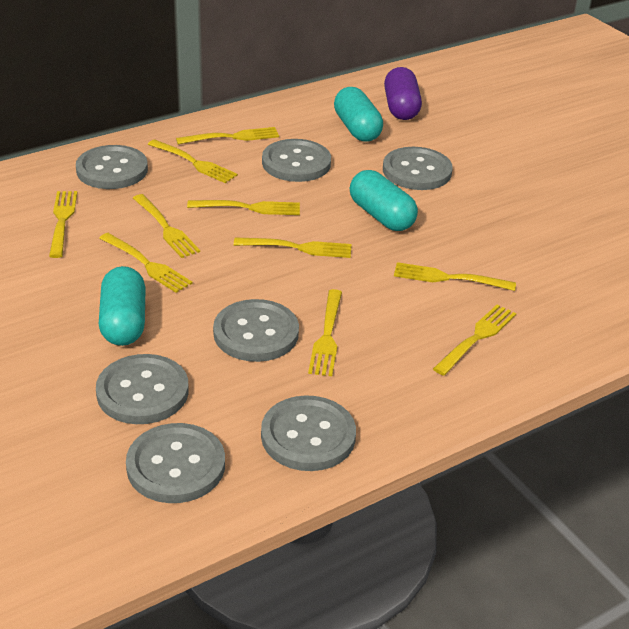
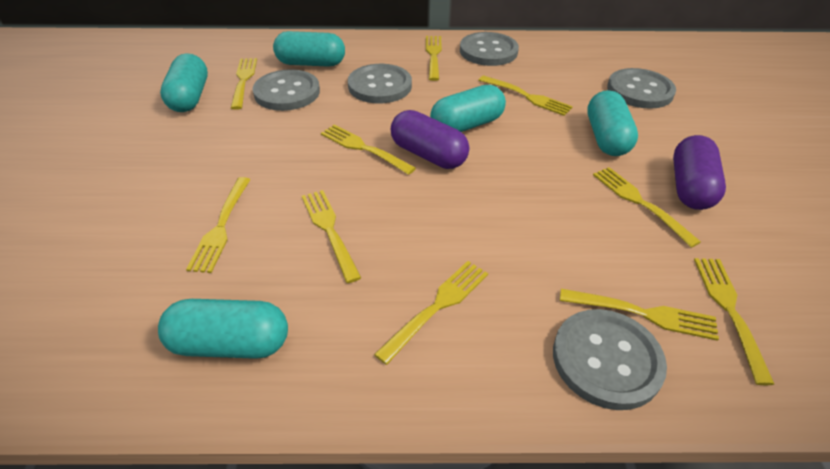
grey button: [76,145,148,189] [96,354,189,424] [126,423,225,503] [213,299,299,362] [261,395,356,471] [262,139,331,182] [383,147,453,190] = 7 -> [252,69,320,111] [348,64,412,103] [460,32,519,66] [553,309,667,410] [607,68,676,109] = 5
purple capsule: [384,67,422,120] = 1 -> [391,110,469,169] [673,135,726,210] = 2
turquoise capsule: [99,266,145,346] [334,87,383,141] [350,170,418,231] = 3 -> [158,299,288,359] [160,53,208,112] [273,31,345,67] [430,85,506,132] [587,90,638,156] = 5

